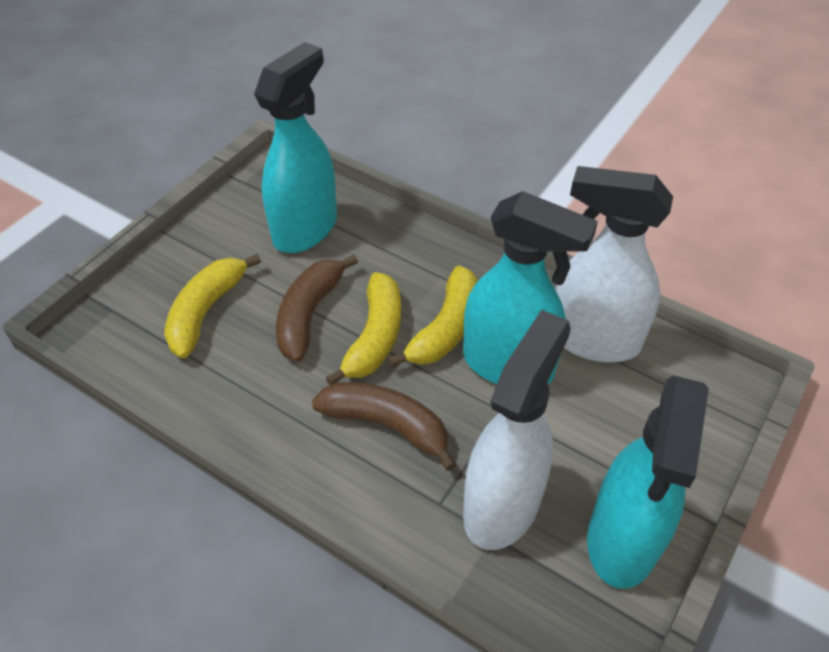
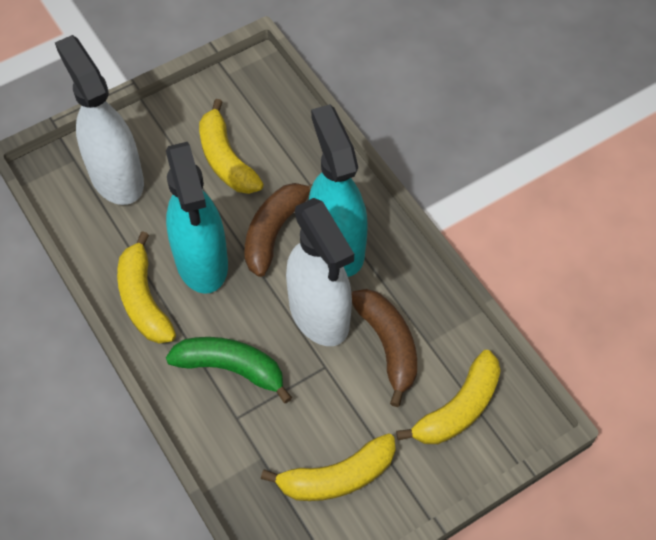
green banana: none = 0 -> [166,337,292,403] = 1
turquoise spray bottle: [254,42,337,253] [463,191,598,384] [587,375,709,589] = 3 -> [166,142,228,294] [309,104,368,277] = 2
yellow banana: [164,254,261,358] [326,272,401,385] [388,266,478,367] = 3 -> [117,231,176,343] [199,99,264,194] [261,433,396,501] [396,350,501,444] = 4

